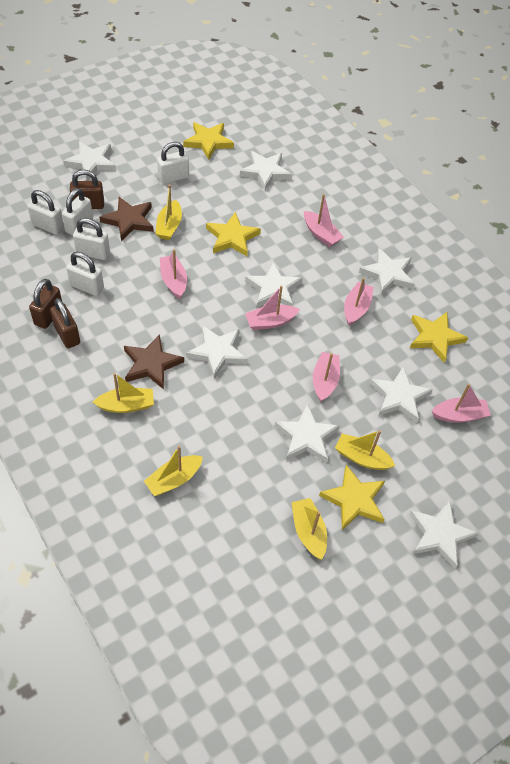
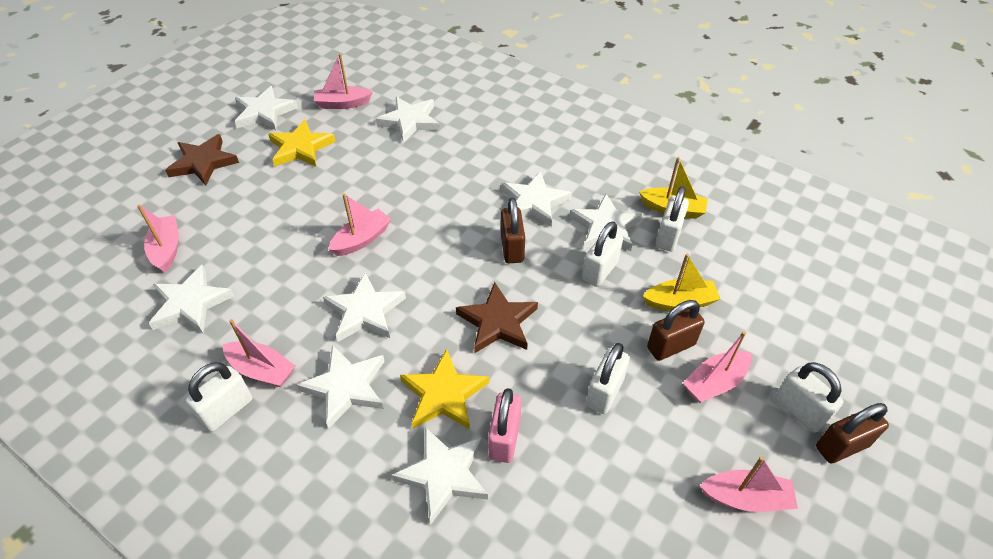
pink padlock: none = 0 -> [488,388,522,463] = 1
yellow boat: [93,373,154,413] [144,445,203,496] [155,184,182,240] [292,498,327,560] [335,430,395,470] = 5 -> [639,157,708,219] [643,254,720,311] = 2
yellow star: [183,122,234,160] [206,212,261,256] [319,465,385,530] [410,312,468,362] = 4 -> [268,119,336,167] [400,349,489,430] = 2

